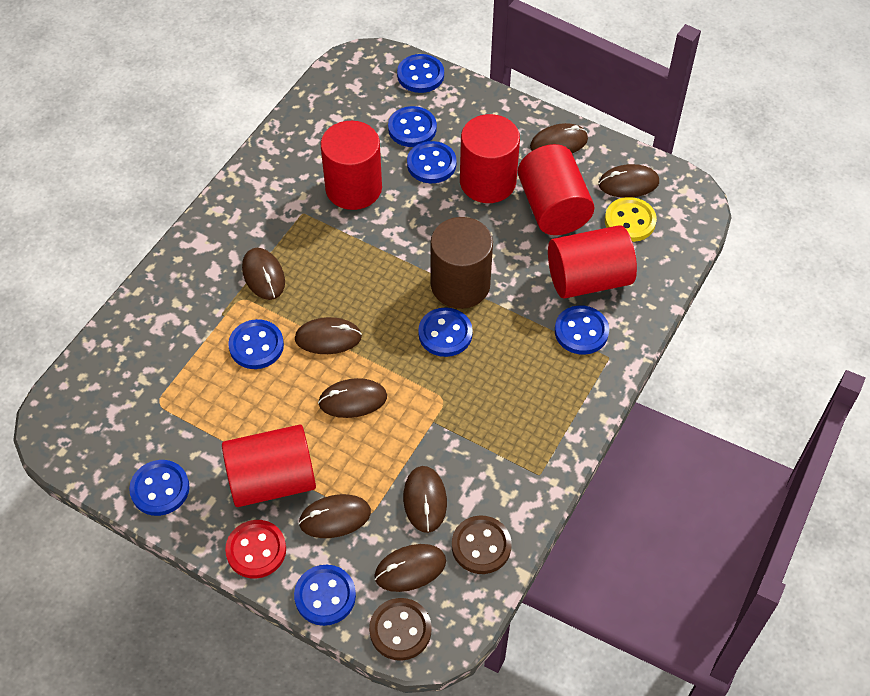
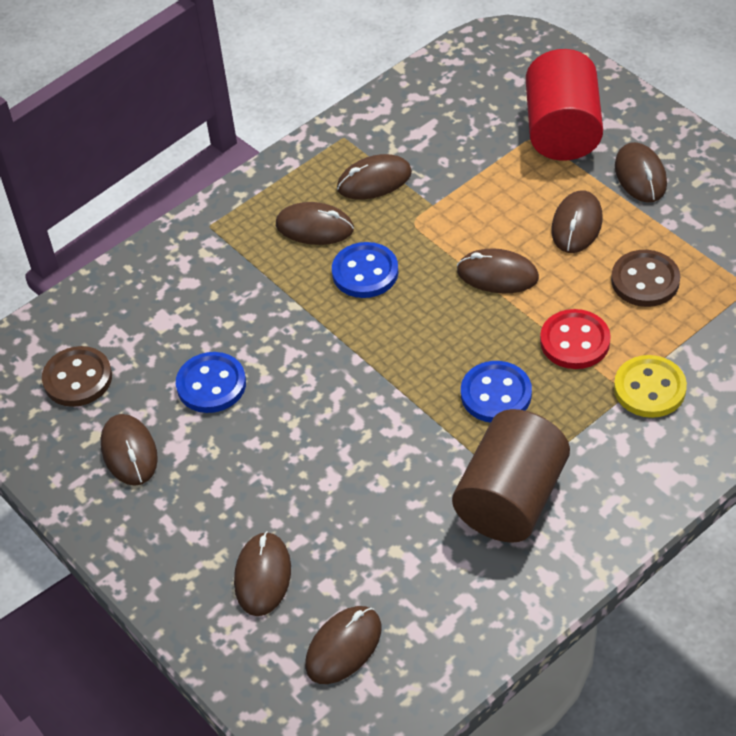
blue button: [129,460,189,516] [228,319,284,369] [294,565,356,626] [388,106,437,147] [397,54,444,93] [407,141,456,183] [418,307,473,357] [555,305,609,355] = 8 -> [176,352,246,413] [332,242,398,298] [461,361,532,423] = 3
red cylinder: [222,424,316,507] [321,121,382,210] [460,114,520,203] [518,144,594,235] [548,225,637,298] = 5 -> [526,49,603,161] = 1

